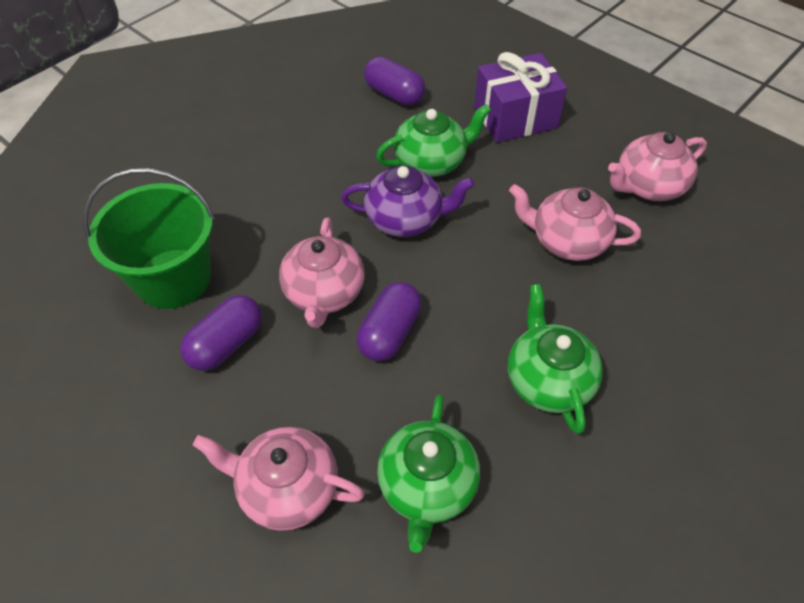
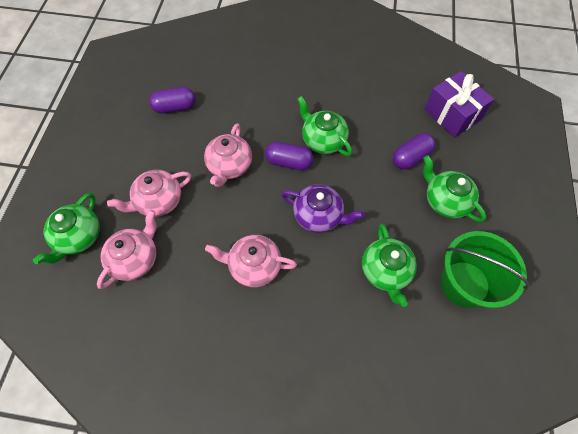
green teapot: [376,104,491,177] [377,395,480,553] [508,284,603,434] = 3 -> [33,193,100,264] [297,96,352,156] [362,224,417,307] [423,155,486,222] = 4

